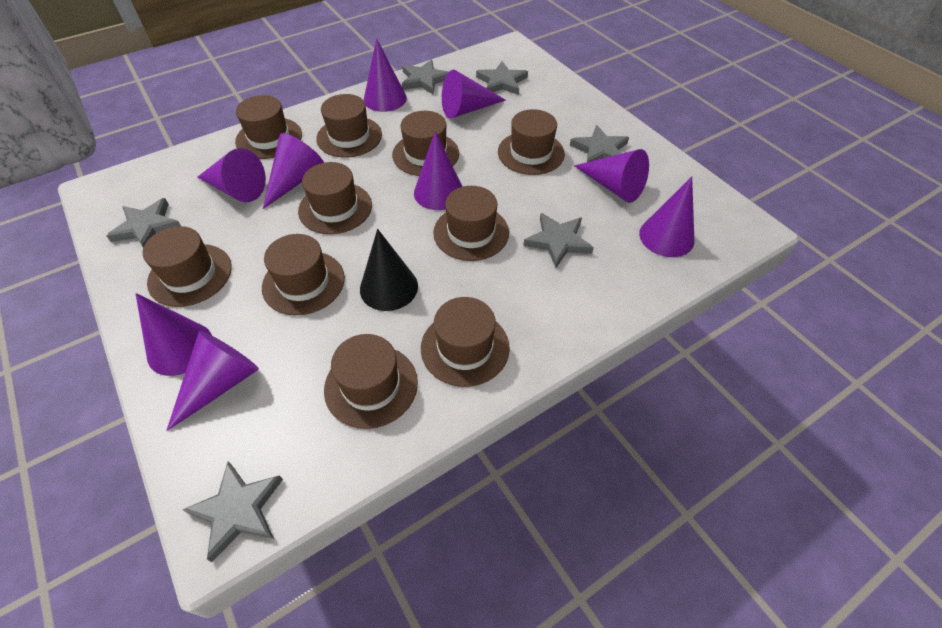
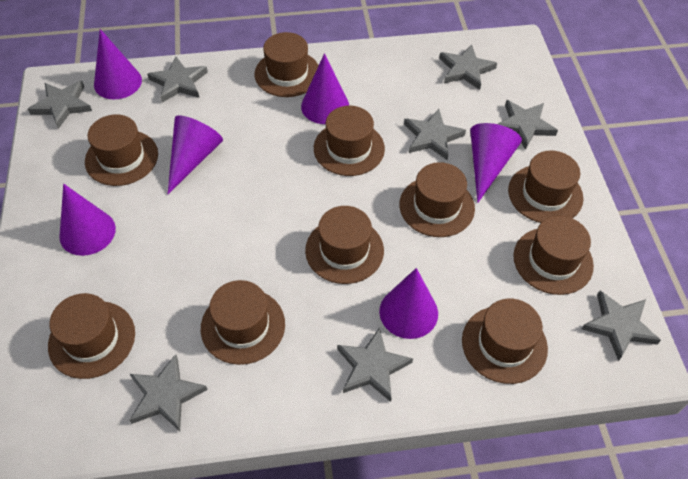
black cone: [360,229,418,311] = 1 -> none = 0
grey star: [106,198,181,248] [182,462,283,562] [402,59,449,95] [476,61,528,95] [523,213,594,268] [570,125,629,162] = 6 -> [28,81,92,129] [129,354,208,431] [147,56,208,103] [337,327,413,402] [404,109,466,160] [439,44,497,90] [498,100,558,150] [582,291,661,361] = 8
purple cone: [135,293,212,376] [166,331,259,431] [198,148,266,202] [263,133,324,209] [364,38,407,112] [414,131,463,210] [442,70,506,119] [574,149,649,203] [639,176,694,257] = 9 -> [59,184,116,256] [94,29,142,100] [168,115,223,194] [301,53,349,124] [379,268,438,339] [470,123,522,203] = 6

